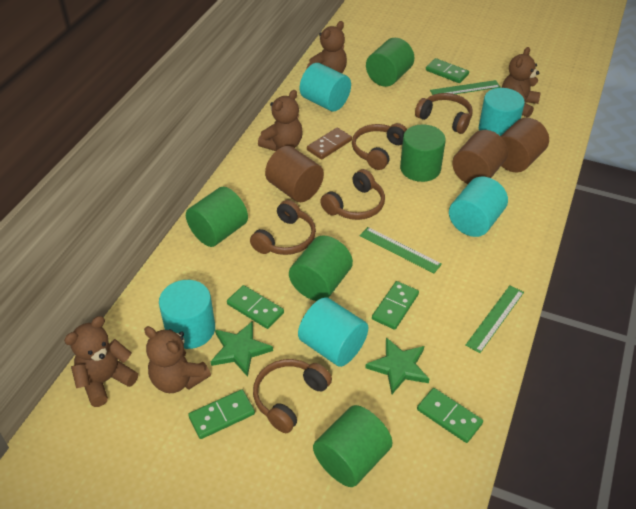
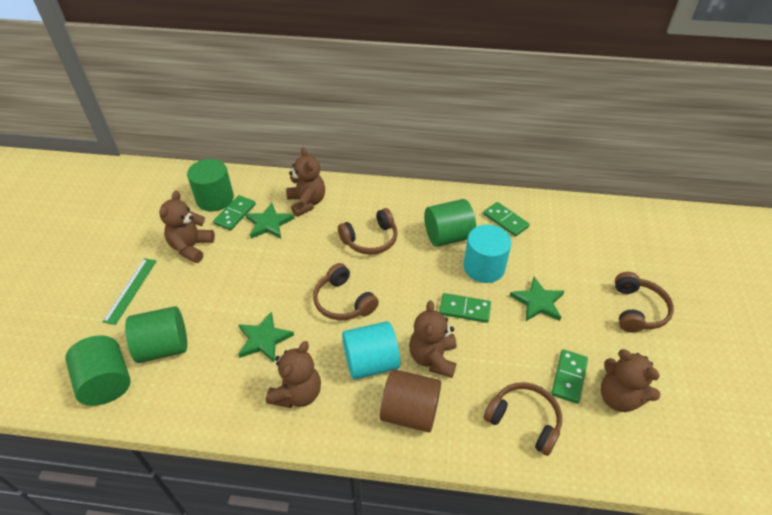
brown cylinder: [265,146,324,202] [452,130,508,184] [501,118,549,172] = 3 -> [380,369,441,433] = 1
brown domino: [307,128,352,160] = 1 -> none = 0
brown headphones: [250,200,316,255] [253,359,332,433] [320,169,385,220] [352,123,407,170] [415,93,473,134] = 5 -> [313,263,379,320] [338,208,398,255] [484,382,562,456] [615,272,674,333] = 4
green cylinder: [186,187,248,247] [289,236,353,301] [313,405,393,487] [366,38,414,87] [400,124,446,182] = 5 -> [65,336,131,406] [125,306,187,363] [187,159,234,212] [424,199,476,247] = 4
green domino: [188,389,255,439] [227,285,284,329] [372,281,419,330] [417,388,483,443] [426,58,469,83] = 5 -> [213,195,256,231] [439,293,491,323] [483,202,530,237] [551,349,588,404] = 4
green ruler: [360,227,442,273] [430,80,500,95] [466,285,524,353] = 3 -> [102,258,157,325] = 1
green star: [210,321,273,377] [365,337,429,394] = 2 -> [238,311,294,363] [245,203,294,239] [510,277,564,321] = 3
turquoise cylinder: [159,280,215,349] [298,297,368,367] [300,63,351,112] [449,177,508,237] [479,88,525,136] = 5 -> [342,321,400,380] [464,225,511,283] = 2

